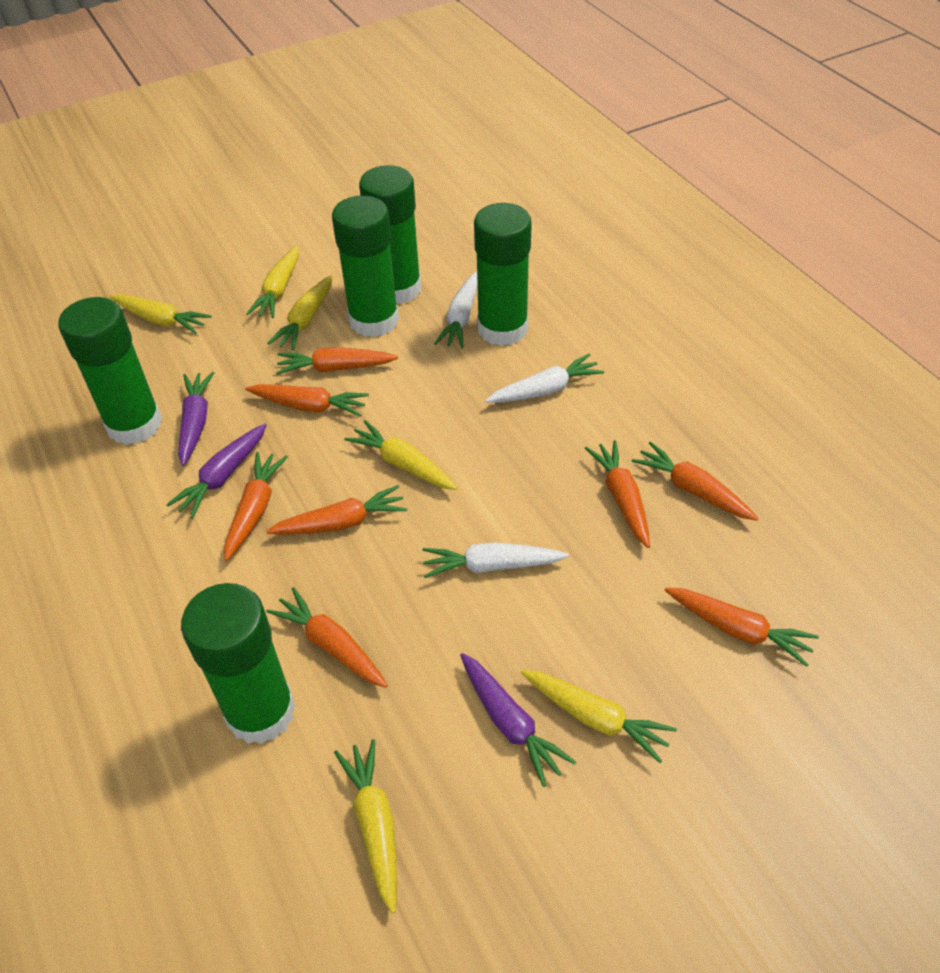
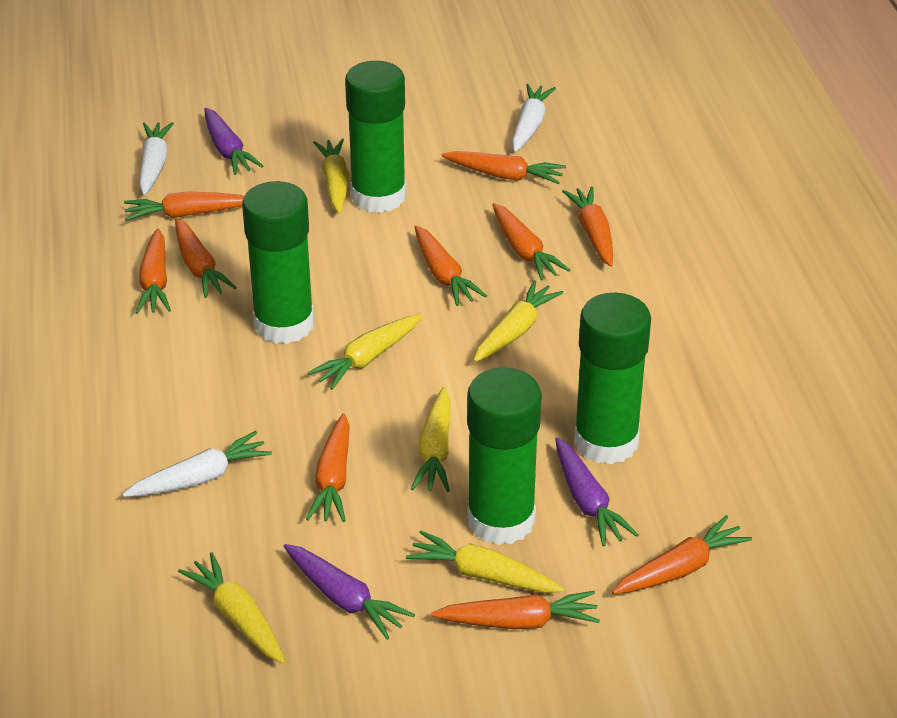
green glue stick: [58,297,162,445] [181,583,296,744] [332,195,399,337] [359,165,421,304] [474,203,532,346] = 5 -> [242,181,314,344] [345,61,406,213] [467,367,542,545] [574,293,651,464] = 4
orange carrot: [224,452,288,561] [245,384,369,417] [266,485,407,535] [266,587,388,688] [276,347,398,375] [585,440,650,548] [632,442,759,521] [665,588,819,667] = 8 -> [124,191,245,221] [136,228,171,314] [175,218,237,298] [306,413,350,522] [415,226,487,306] [432,591,600,630] [441,151,566,184] [492,203,570,281] [562,186,613,267] [612,515,752,594] = 10

